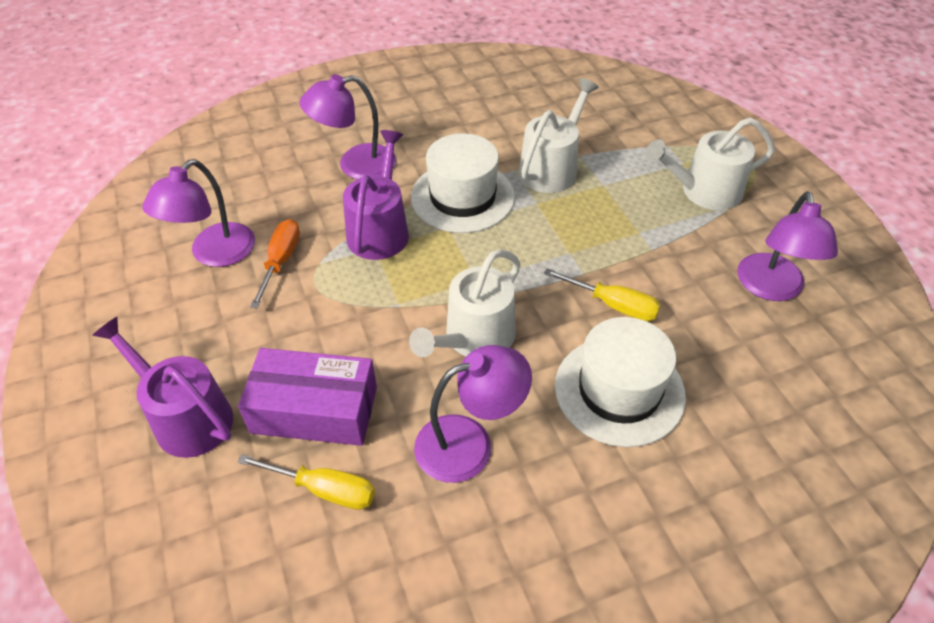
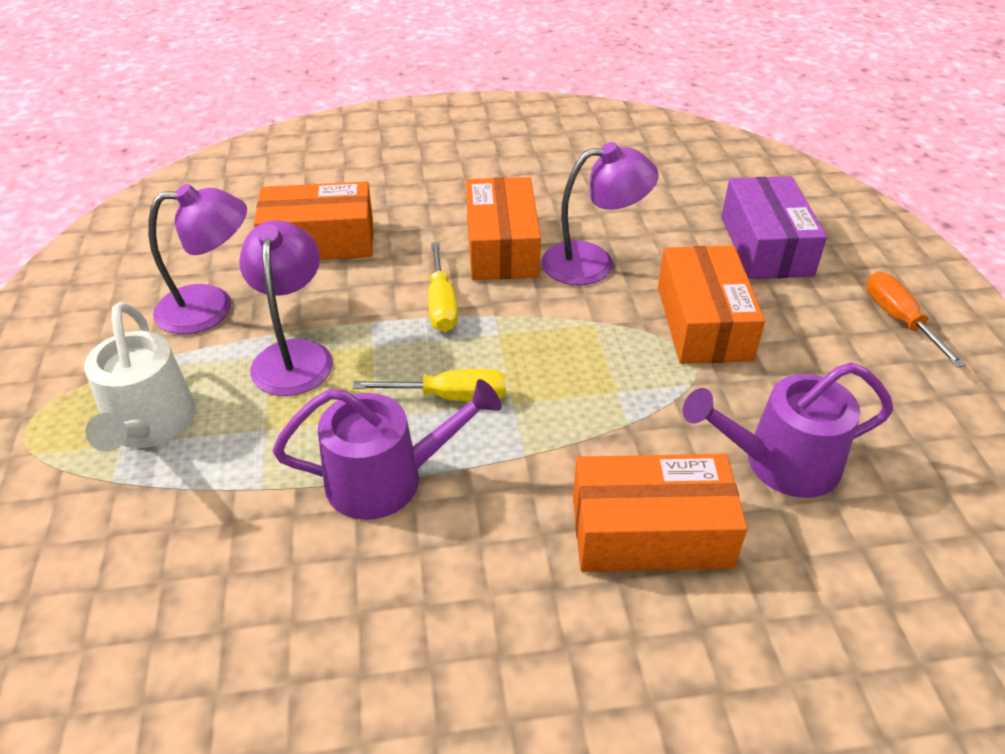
orange box: none = 0 -> [254,182,373,260] [466,177,541,280] [573,454,747,572] [658,246,765,364] = 4
purple lamp: [142,159,255,267] [300,74,396,179] [414,345,532,483] [737,191,838,301] = 4 -> [148,184,247,334] [239,220,333,396] [541,142,659,285] = 3
white hat: [411,133,515,233] [555,317,686,447] = 2 -> none = 0
white watering can: [409,249,521,357] [519,78,599,193] [645,117,775,210] = 3 -> [84,302,196,452] = 1

